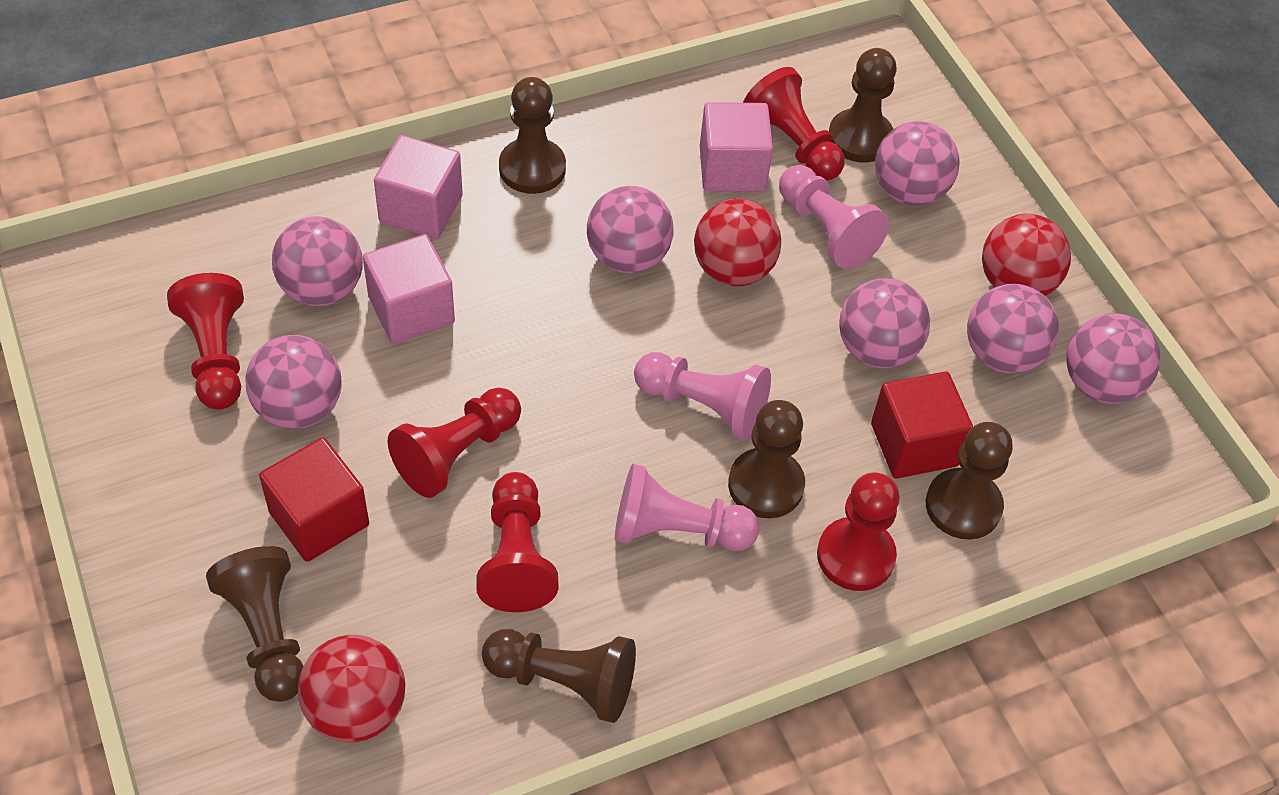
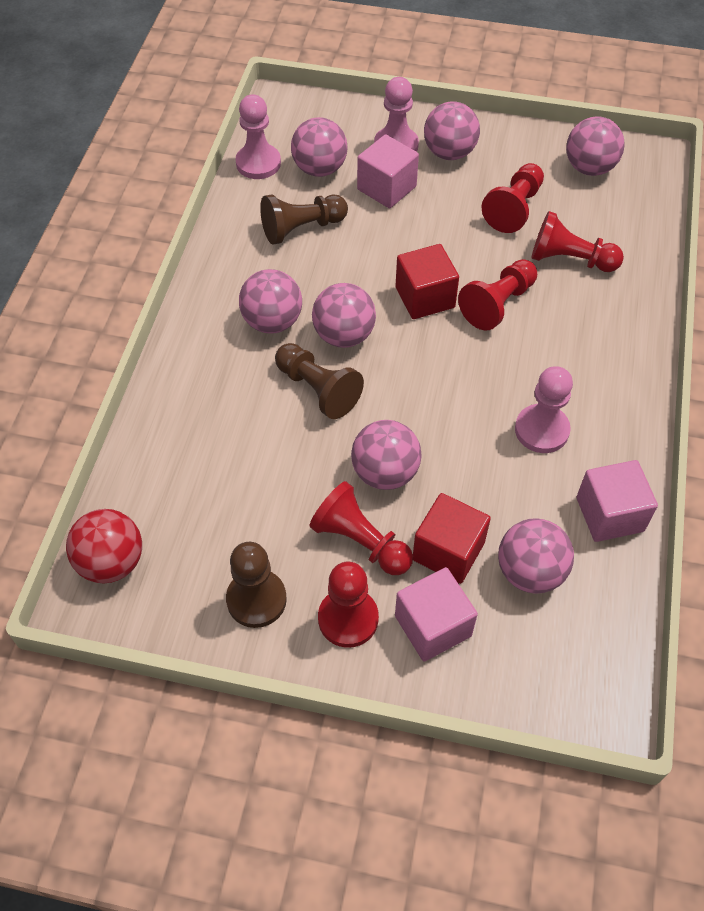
brown pawn: [206,546,303,702] [482,629,636,723] [499,77,566,194] [728,400,805,518] [829,48,897,163] [926,422,1013,540] = 6 -> [226,542,287,628] [260,194,348,245] [275,343,364,419] = 3
red ball: [298,635,406,742] [694,199,781,286] [982,214,1071,296] = 3 -> [66,509,142,583] = 1

